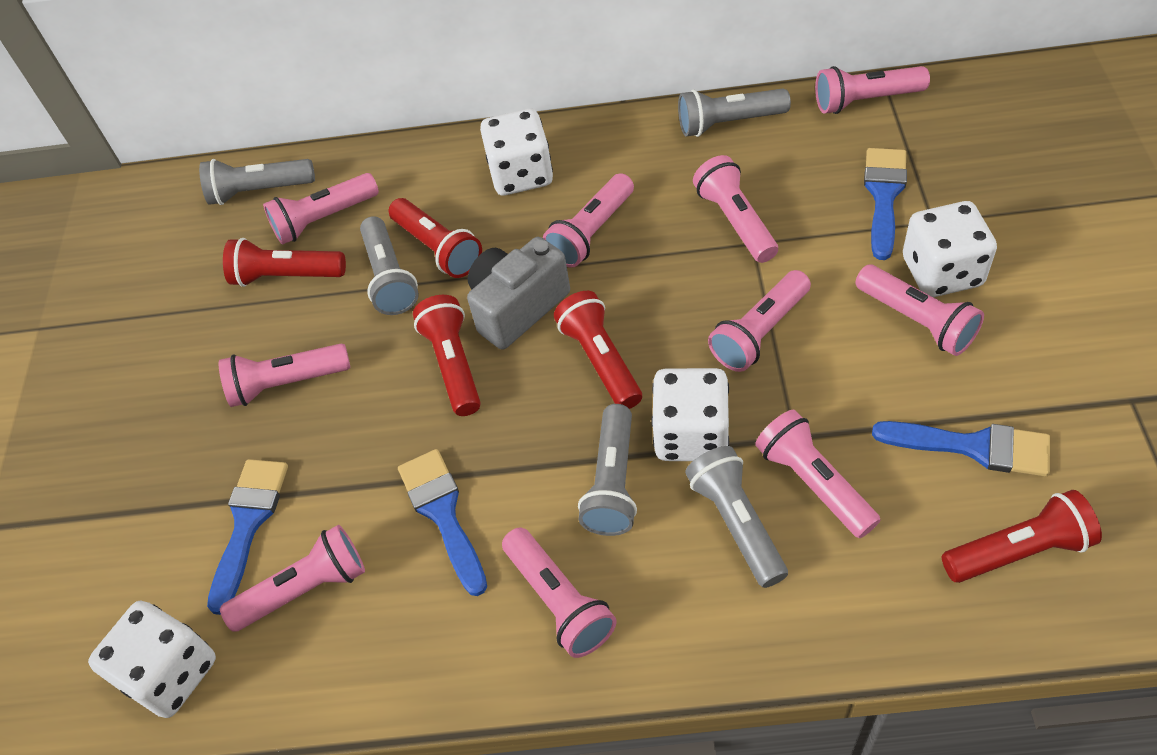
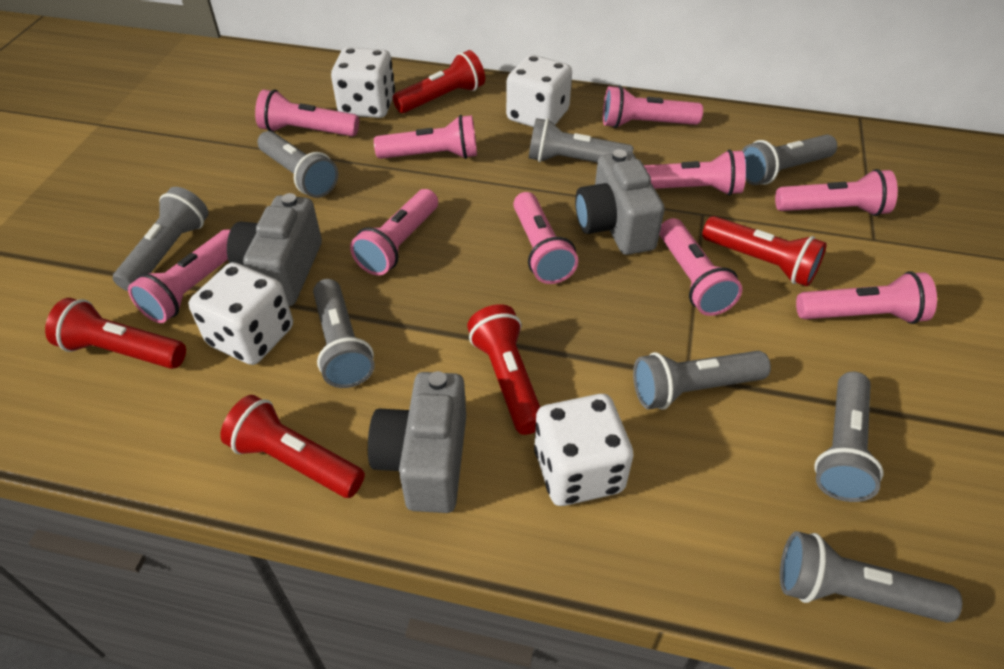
blue brush: [207,459,288,615] [398,449,487,596] [864,148,907,260] [872,421,1050,476] = 4 -> none = 0
grey camera: [467,237,570,350] = 1 -> [227,193,322,306] [368,371,466,513] [575,149,665,255] = 3
grey flashlight: [199,159,315,205] [360,216,419,315] [578,404,637,536] [678,89,791,137] [685,446,788,588] = 5 -> [113,187,209,291] [258,131,338,198] [313,279,375,388] [529,118,634,163] [633,351,771,410] [742,135,837,185] [780,531,962,623] [814,372,883,502] = 8

